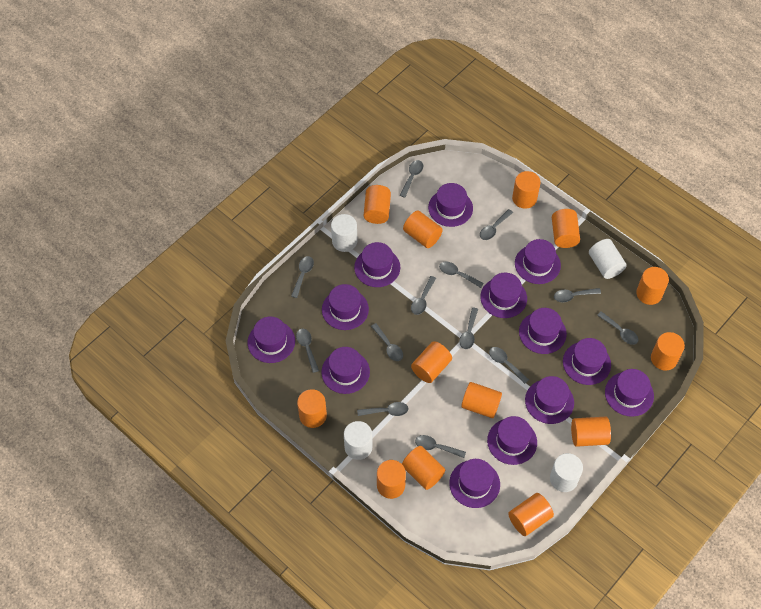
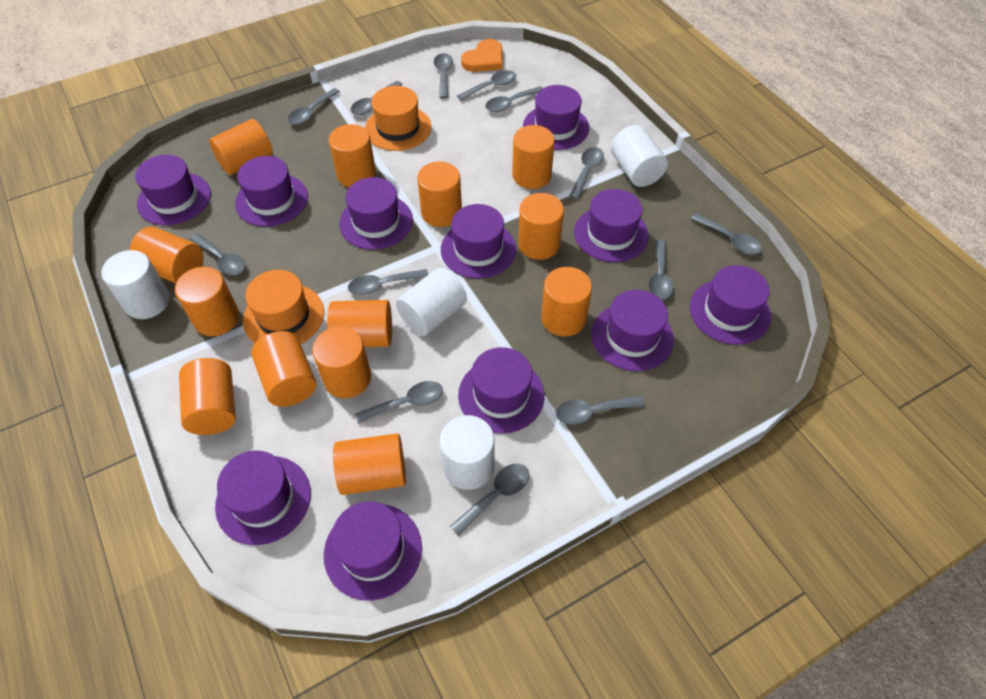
orange hat: none = 0 -> [243,270,324,344] [365,86,432,151] = 2
orange heart: none = 0 -> [461,39,503,72] = 1
purple hat: [248,317,295,363] [321,347,370,394] [322,284,369,330] [354,242,400,287] [428,183,473,227] [449,459,500,508] [480,273,527,318] [487,416,537,465] [515,239,561,284] [519,308,567,354] [525,376,574,424] [563,338,611,385] [605,369,654,417] = 13 -> [135,155,211,225] [215,451,311,545] [235,156,308,227] [324,501,422,601] [339,177,413,250] [441,204,516,279] [458,347,545,434] [523,85,589,150] [574,189,649,262] [591,290,674,371] [690,265,771,345] = 11

